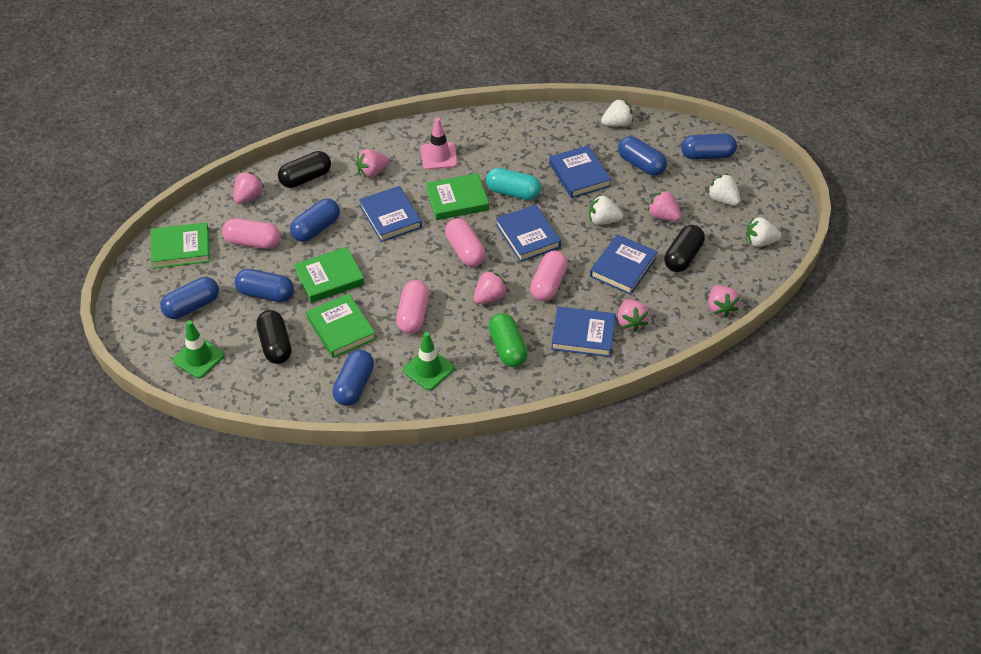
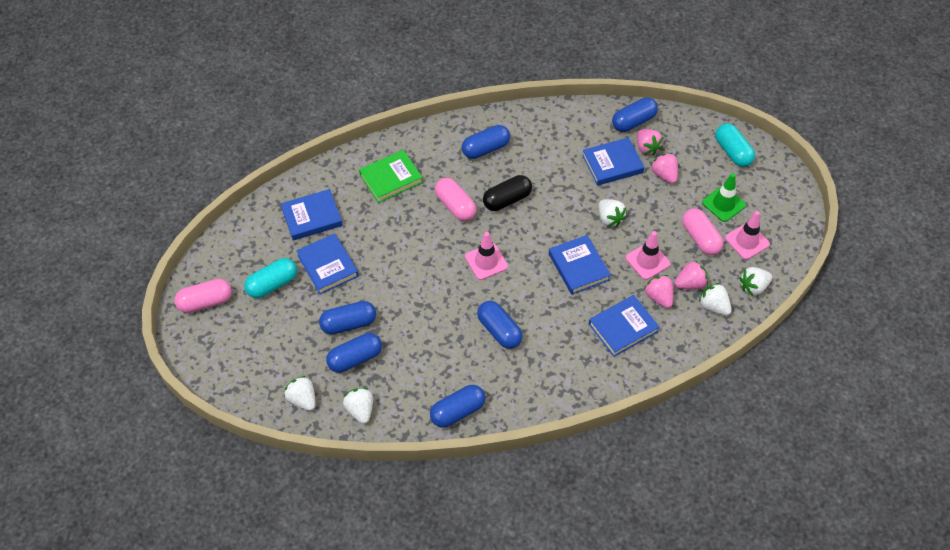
black capsule: [256,310,291,364] [278,151,331,188] [664,225,705,272] = 3 -> [483,175,532,211] = 1
green book: [151,222,210,269] [294,247,364,303] [306,294,376,358] [426,173,489,220] = 4 -> [359,150,423,203] = 1
green capsule: [489,313,528,367] = 1 -> none = 0
green traffic cone: [173,320,225,378] [403,332,454,390] = 2 -> [702,173,746,222] = 1
pink capsule: [222,218,281,249] [396,280,429,334] [445,218,485,266] [530,251,568,301] = 4 -> [174,279,232,313] [435,178,476,221] [682,208,724,255] = 3
pink strawberry: [234,171,264,204] [356,149,389,178] [474,270,508,304] [618,299,649,332] [648,190,681,221] [708,285,739,318] = 6 -> [637,129,663,156] [644,275,673,308] [651,153,678,184] [674,260,708,289] = 4
pink traffic cone: [421,118,458,170] = 1 -> [465,232,508,280] [625,231,670,280] [725,211,770,260] = 3
turquoise capsule: [486,168,541,200] = 1 -> [244,258,297,298] [715,123,755,167] = 2
white strawberry: [589,195,623,225] [601,99,633,127] [707,174,740,205] [746,217,781,247] = 4 -> [284,376,316,411] [343,388,373,424] [599,199,627,227] [699,283,732,316] [739,267,772,296] = 5

